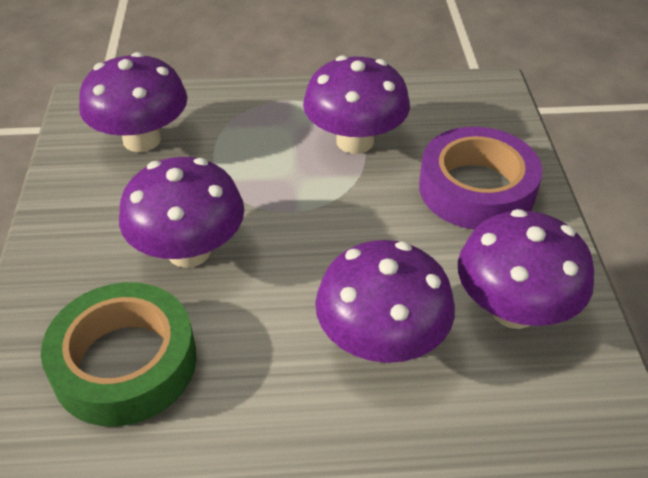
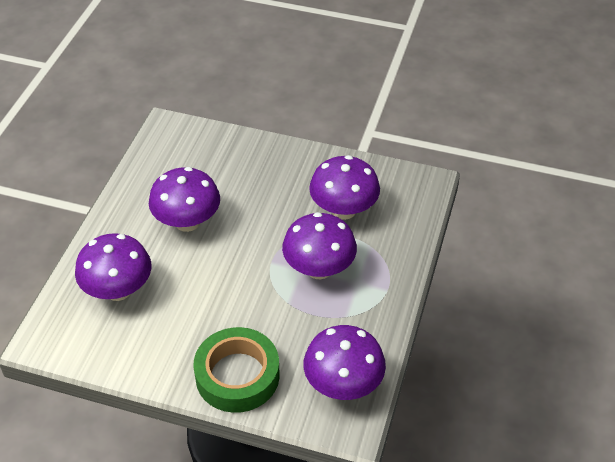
purple tape: [419,127,542,230] = 1 -> none = 0

